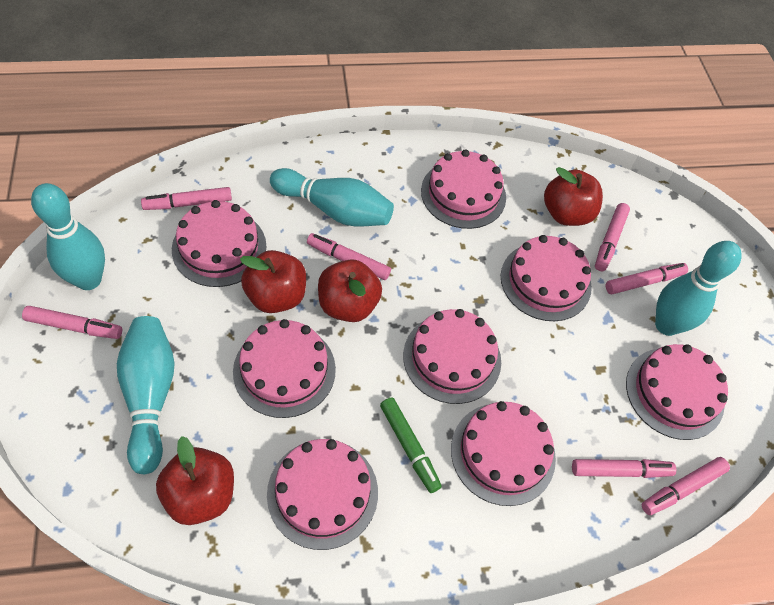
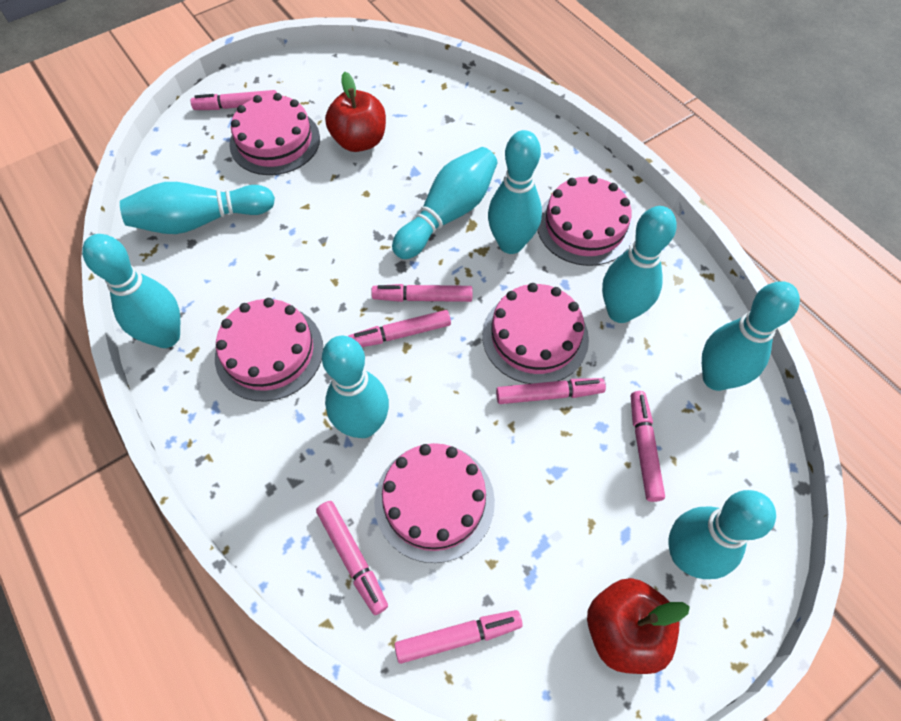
green marker: [380,397,442,493] = 1 -> none = 0
pink cake: [172,200,267,287] [233,319,336,418] [267,439,378,550] [403,309,501,404] [421,149,506,229] [451,401,556,506] [501,235,592,321] [626,344,728,440] = 8 -> [215,298,323,402] [229,93,320,175] [374,443,495,563] [482,283,589,384] [537,175,634,266] = 5
red apple: [156,436,234,525] [240,250,306,313] [318,259,382,322] [544,167,603,226] = 4 -> [325,72,386,152] [587,578,690,674] = 2
turquoise bowling pin: [31,183,105,290] [117,316,175,475] [270,168,394,227] [655,241,742,336] = 4 -> [82,234,181,348] [120,182,275,234] [322,336,389,438] [392,147,497,259] [488,130,542,254] [602,206,677,323] [668,490,776,579] [702,281,800,391] = 8

